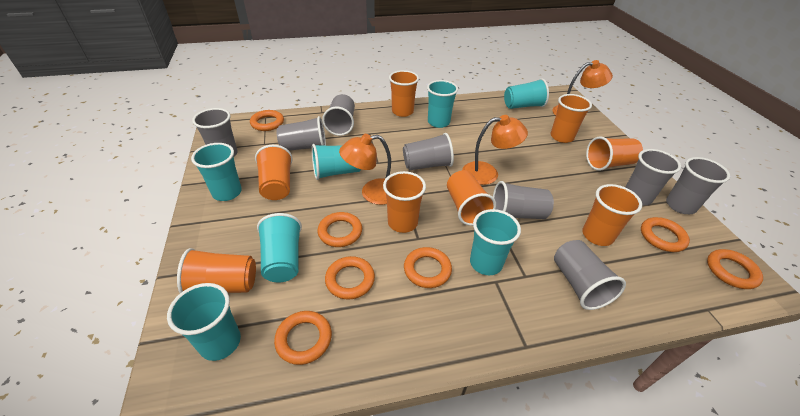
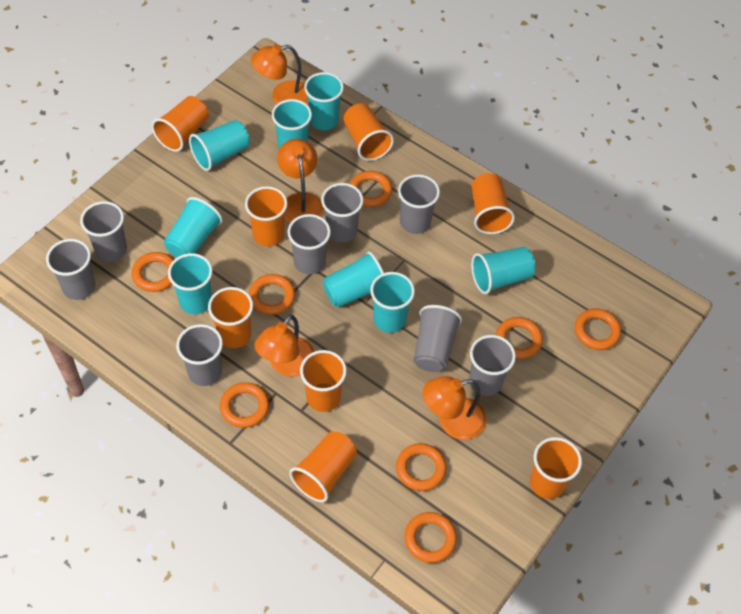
orange lamp: [339,134,391,205] [462,115,528,185] [553,60,613,116] = 3 -> [251,44,308,104] [254,315,315,377] [277,139,324,223] [423,376,486,440] = 4
orange ring: [250,110,284,131] [274,311,332,365] [318,212,362,247] [325,256,375,300] [404,247,452,288] [641,217,690,252] [707,249,763,289] = 7 -> [132,252,174,292] [220,382,269,428] [249,274,295,315] [350,171,392,207] [396,443,446,491] [404,512,457,563] [496,317,543,359] [575,308,621,350] = 8
turquoise cup: [167,283,241,361] [191,143,242,201] [257,213,302,282] [312,144,361,180] [427,80,458,128] [470,209,521,275] [504,78,549,109] = 7 -> [164,197,223,257] [168,253,213,314] [189,120,250,171] [272,99,312,149] [304,72,344,130] [323,251,384,307] [370,272,415,333] [471,247,536,294] = 8

